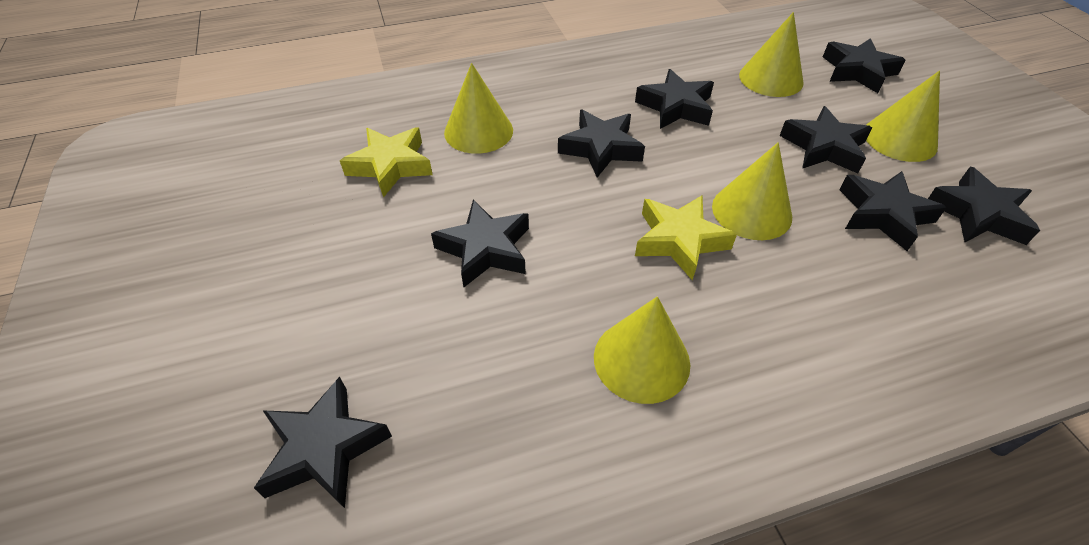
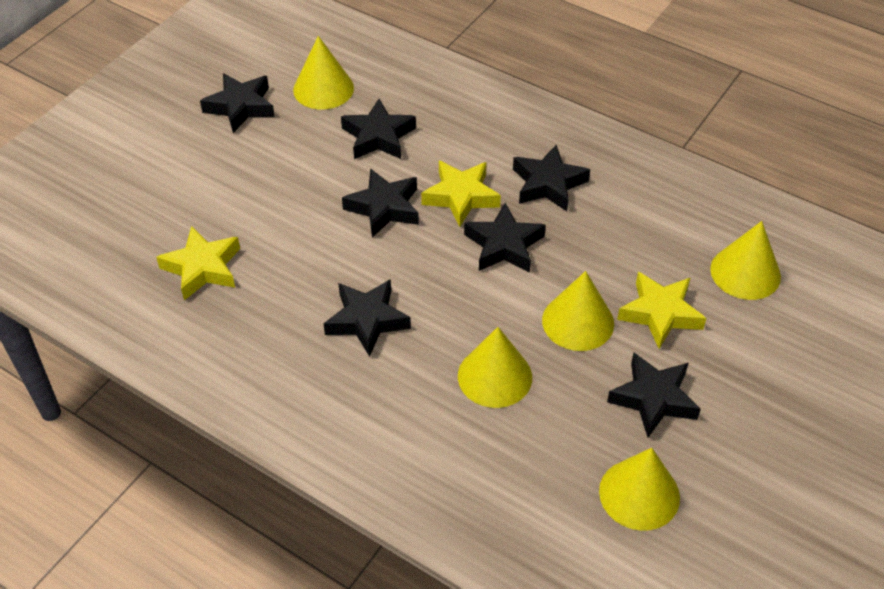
black star: [254,377,392,508] [431,200,529,287] [558,110,645,177] [635,69,714,129] [780,106,872,173] [823,38,906,93] [839,171,947,251] [928,167,1040,245] = 8 -> [200,73,275,133] [323,279,411,357] [341,99,416,159] [342,168,419,238] [464,203,546,272] [513,145,590,211] [607,353,701,438] = 7
yellow star: [340,127,433,197] [635,195,737,280] = 2 -> [156,226,240,300] [421,161,501,227] [617,272,706,349] = 3

